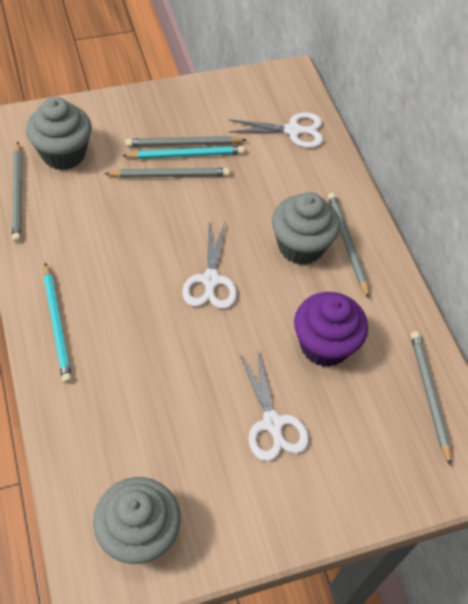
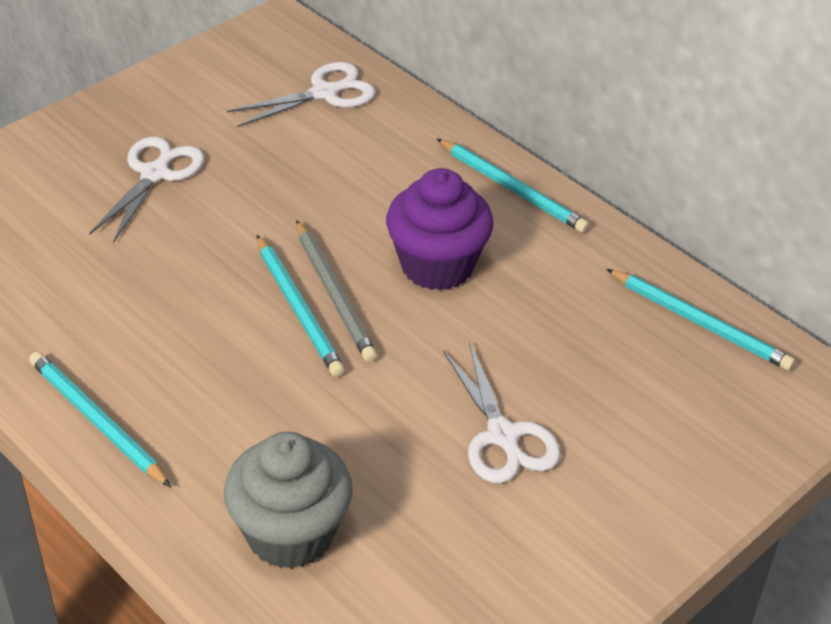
grey cupcake: [26,97,92,170] [93,477,181,564] [272,192,340,265] = 3 -> [224,431,353,569] = 1
grey pencil: [12,142,22,242] [104,168,230,178] [126,136,246,147] [328,192,369,298] [411,331,451,466] = 5 -> [296,220,377,362] = 1
turquoise pencil: [44,262,72,383] [122,146,245,159] = 2 -> [29,352,171,487] [257,235,345,377] [437,139,589,233] [606,269,795,371] = 4

